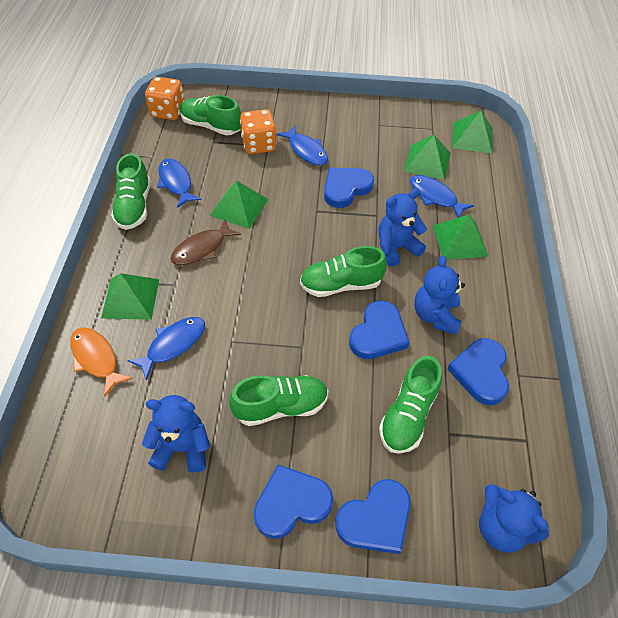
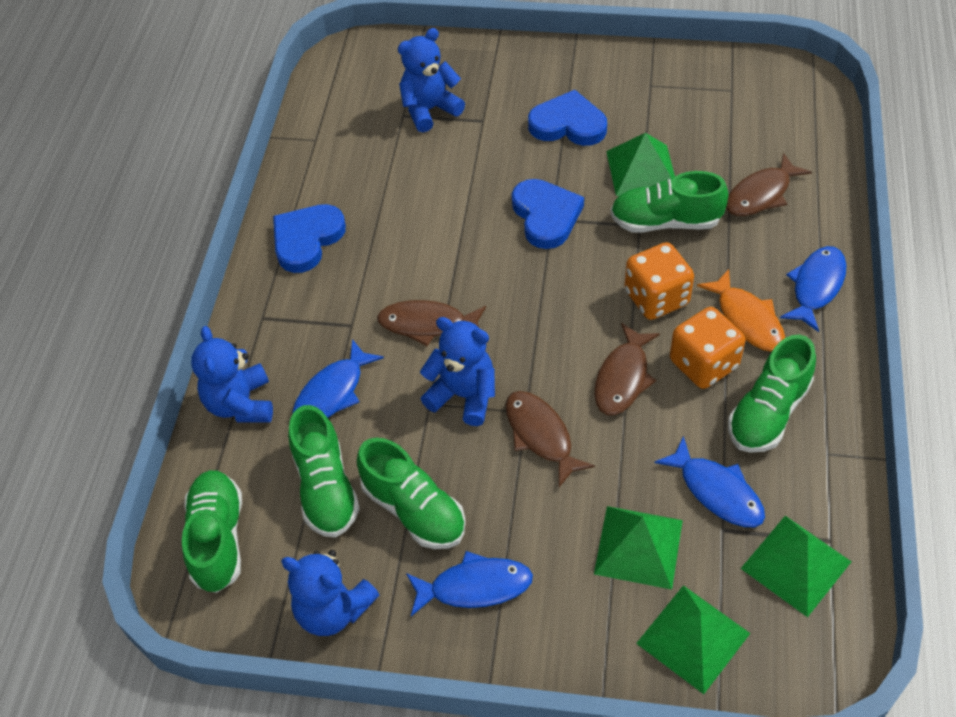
blue heart: [254,465,333,539] [324,168,374,208] [335,479,411,554] [349,300,410,359] [447,338,509,405] = 5 -> [273,204,346,273] [512,179,584,249] [528,90,607,146] = 3
brown fish: [170,220,241,265] = 1 -> [377,300,486,346] [506,391,595,487] [594,323,660,415] [726,153,812,216] = 4
green pyramid: [101,273,159,320] [210,180,269,229] [404,135,451,180] [433,215,488,260] [452,110,493,153] = 5 -> [594,506,683,590] [606,133,675,196] [636,585,750,694] [740,516,852,617] = 4

